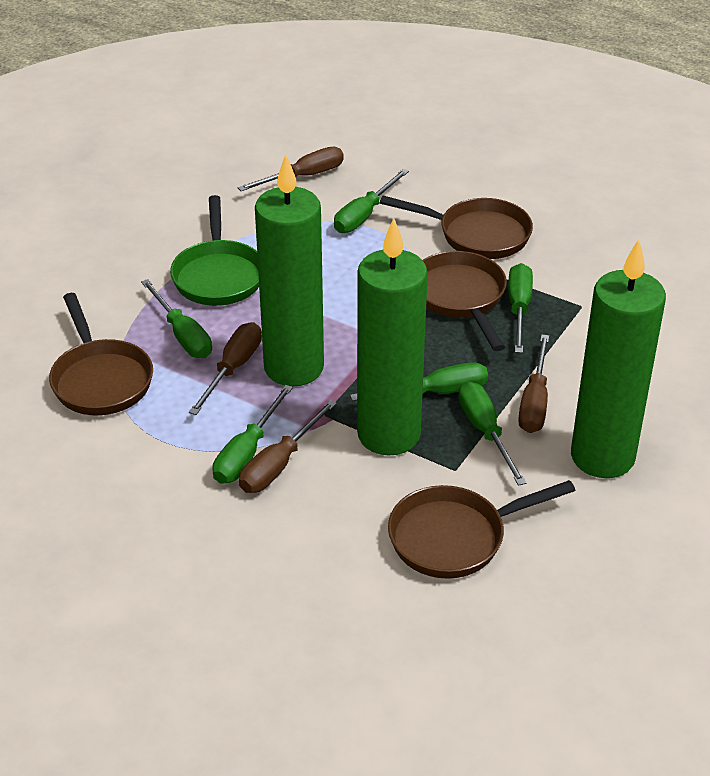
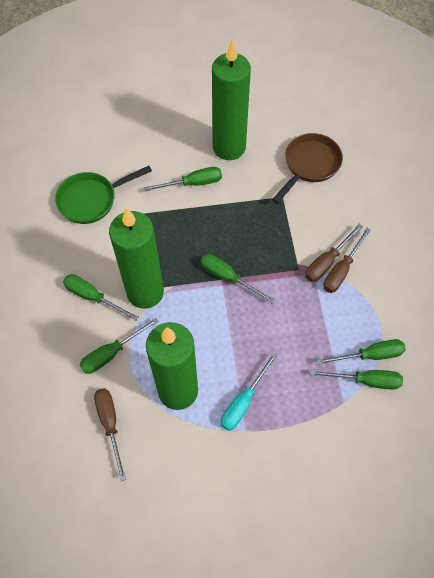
brown pan: [49,293,153,416] [380,196,533,259] [388,480,576,579] [423,251,507,351] = 4 -> [272,133,343,204] = 1
brown screwdriver: [189,322,262,415] [238,147,344,191] [239,400,337,493] [518,334,549,433] = 4 -> [94,388,126,481] [305,224,363,282] [323,228,371,293] = 3
turquoise screwdriver: none = 0 -> [221,353,277,431] = 1

